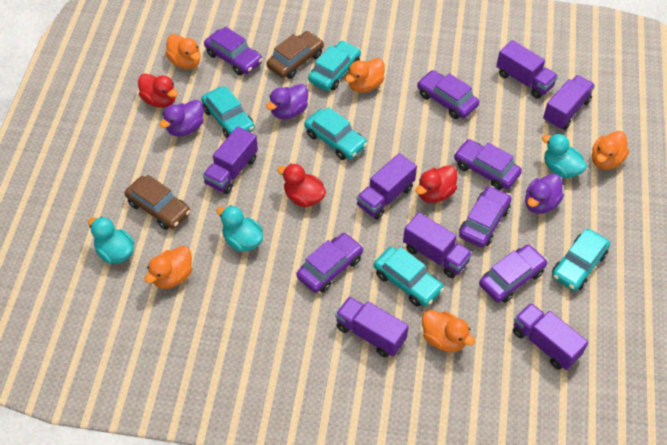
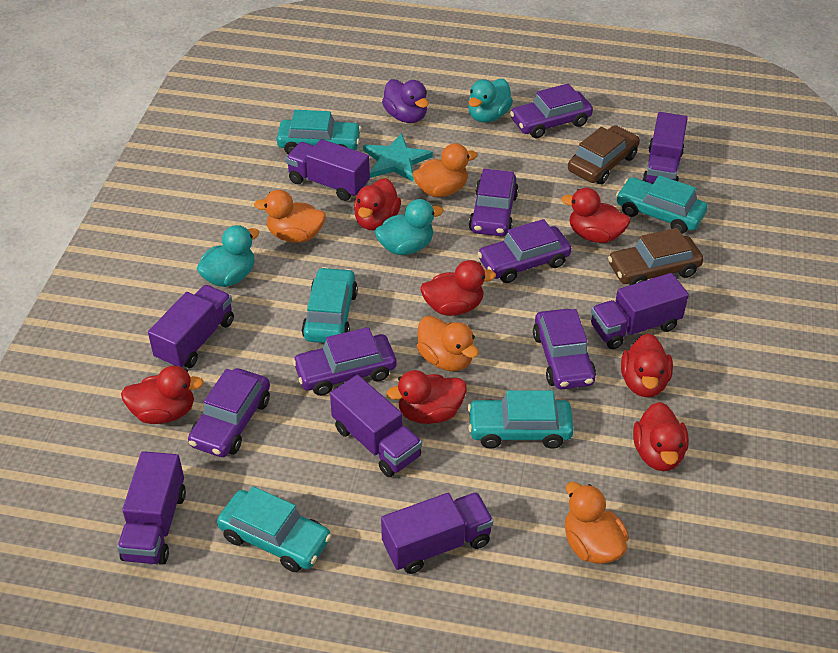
orange duck: [144,246,192,289] [165,34,200,69] [345,58,385,93] [422,310,475,352] [592,131,629,170] = 5 -> [254,190,326,243] [413,143,478,197] [417,316,479,371] [565,482,629,564] = 4
purple duck: [159,100,203,137] [266,84,308,119] [525,174,564,214] = 3 -> [382,79,429,123] = 1
red duck: [138,73,178,108] [277,164,326,207] [416,165,457,203] = 3 -> [121,366,204,424] [354,178,401,230] [386,370,467,424] [420,260,496,316] [561,188,630,243] [621,334,673,397] [633,402,689,471] = 7
turquoise star: none = 0 -> [363,133,433,182] = 1

